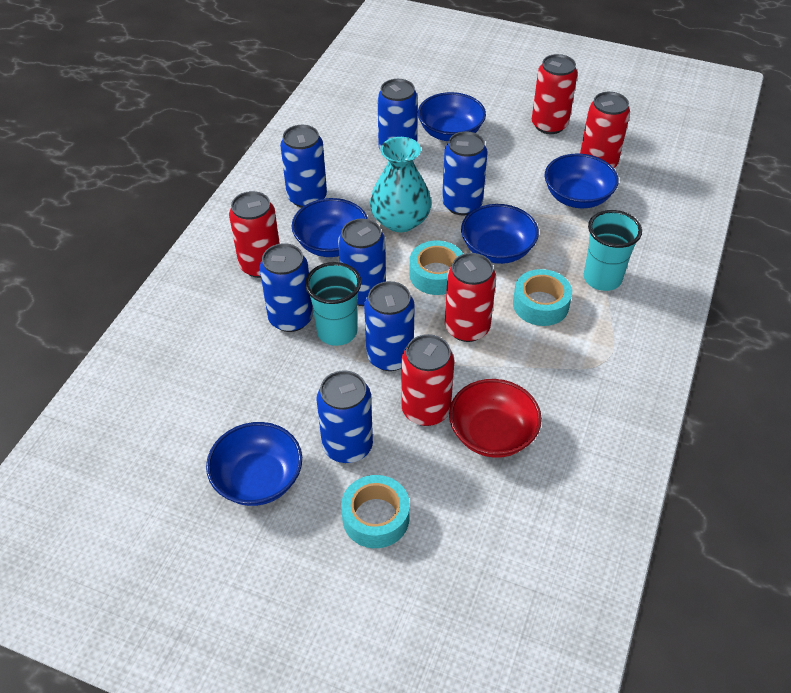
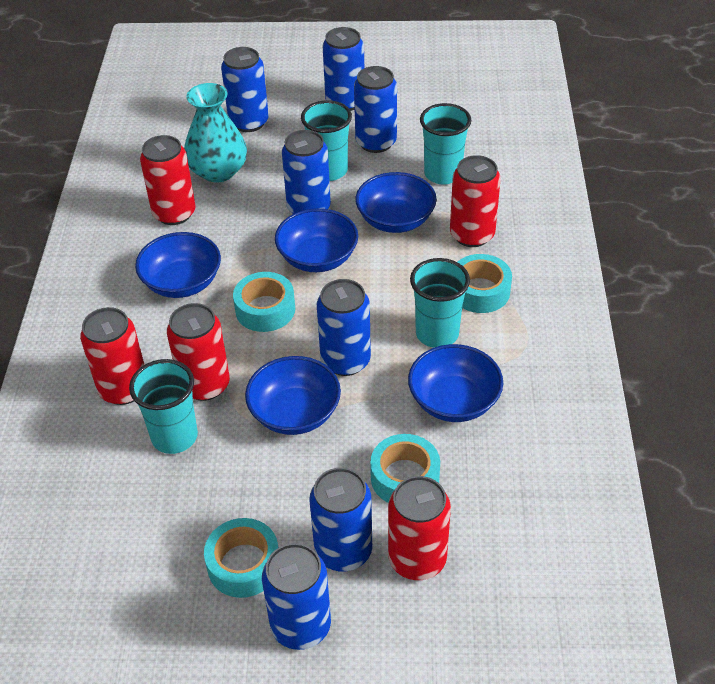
red bowl: [449,379,542,458] = 1 -> none = 0
turquoise cup: [305,262,361,346] [584,210,642,291] = 2 -> [129,359,198,454] [301,100,352,181] [410,258,470,348] [420,103,471,185] = 4
turquoise tape: [341,475,410,548] [410,240,463,295] [513,269,572,326] = 3 -> [204,518,278,598] [233,272,295,332] [370,434,440,503] [458,254,512,313] = 4

